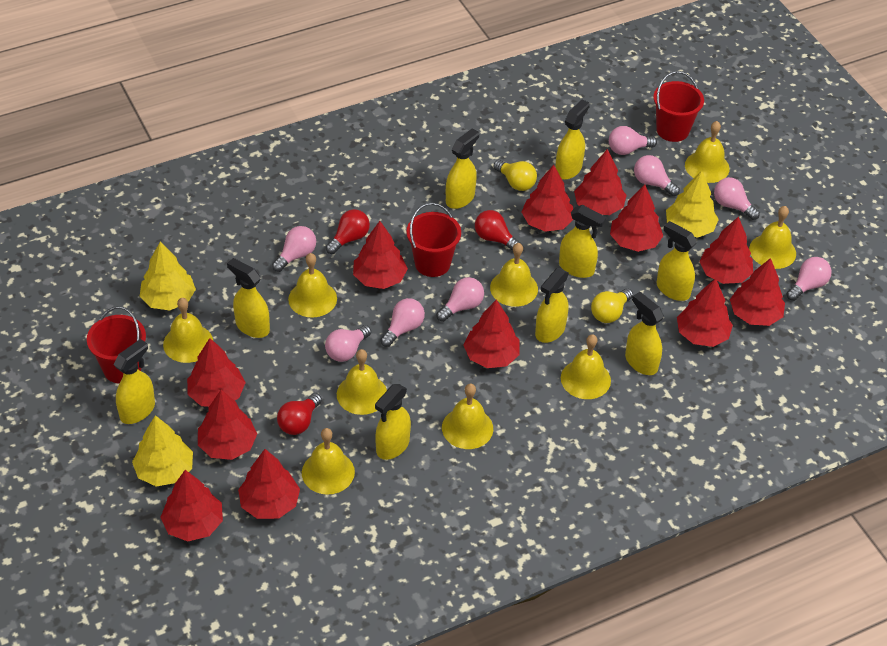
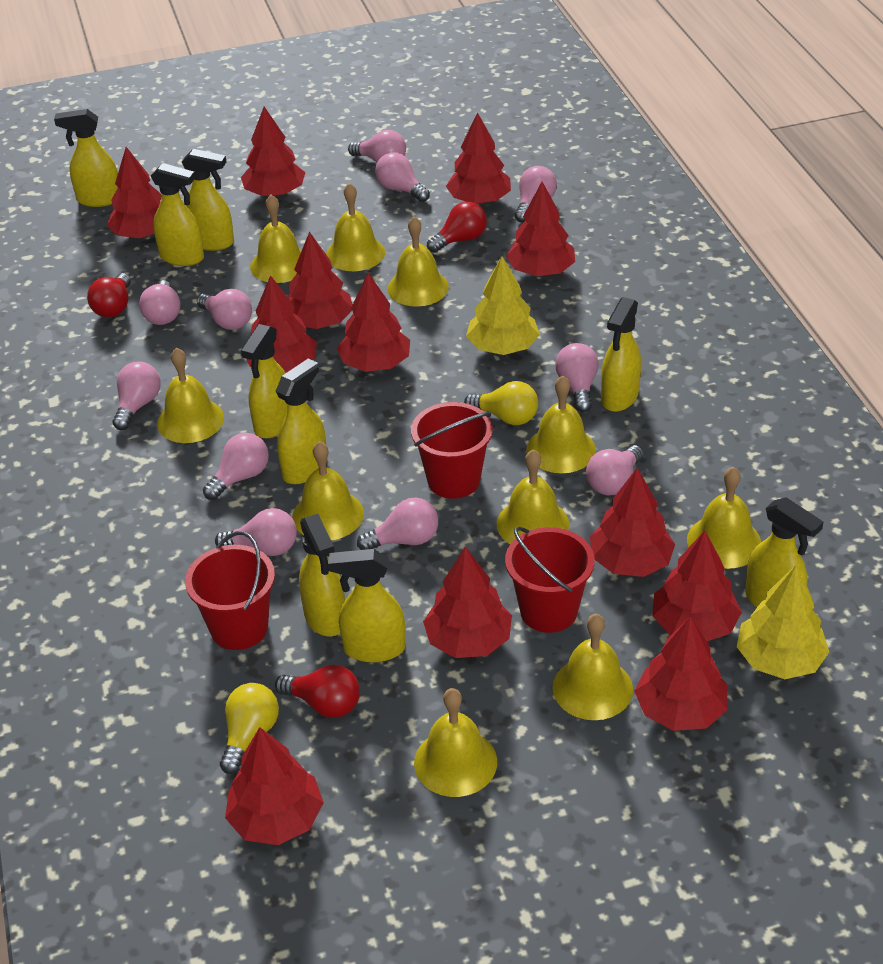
pink light bulb: [272,226,316,272] [325,325,371,362] [380,298,425,347] [436,277,484,322] [609,126,657,155] [634,155,680,196] [714,177,760,220] [786,257,832,301] = 8 -> [113,361,161,430] [139,280,181,325] [197,289,252,330] [203,433,269,500] [215,508,297,556] [348,130,406,162] [357,498,438,550] [375,152,430,202] [514,166,557,222] [555,343,599,412] [586,445,644,495] = 11
yellow bell: [163,298,213,363] [288,253,337,318] [302,428,355,494] [337,349,387,415] [442,384,493,449] [490,243,538,307] [561,334,611,399] [685,121,730,183] [749,206,796,269] = 9 -> [157,348,224,443] [250,195,301,283] [292,441,364,540] [326,183,385,271] [388,216,449,307] [414,688,497,797] [497,449,569,544] [526,376,596,473] [552,614,633,720] [687,467,761,569] = 10
yellow tree: [132,415,193,486] [140,242,196,310] [666,171,719,237] = 3 -> [466,256,540,355] [737,565,829,679] = 2

